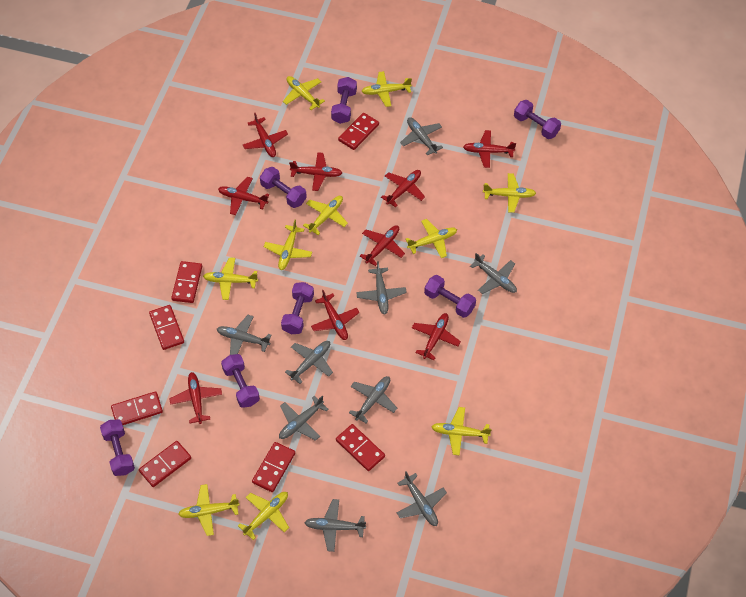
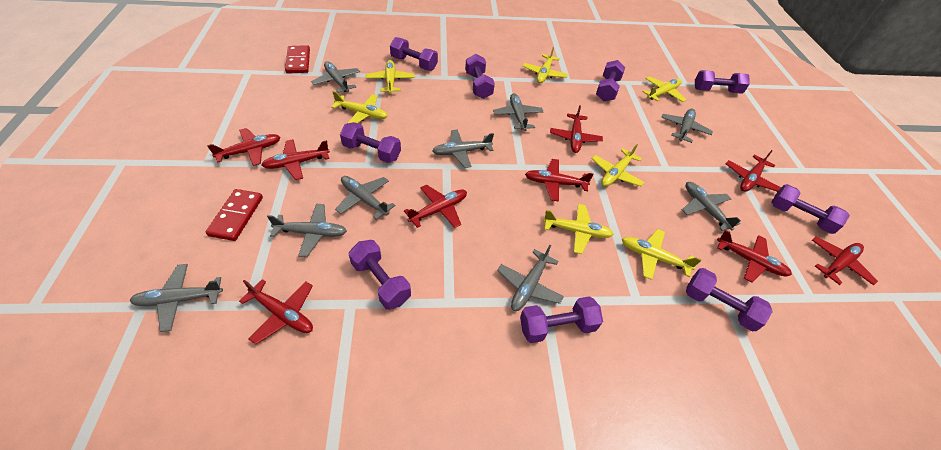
purple dumbbell: [100,420,135,476] [221,354,260,408] [260,167,307,208] [281,282,314,334] [331,77,357,124] [424,275,476,318] [514,100,561,139] = 7 -> [340,122,401,163] [349,240,411,310] [390,37,438,71] [465,54,495,99] [520,296,603,343] [596,60,625,101] [686,268,772,331] [695,70,750,94] [771,184,850,234] = 9
red domino: [111,391,163,425] [139,441,191,487] [149,305,184,350] [171,261,202,303] [252,442,295,492] [336,424,385,471] [338,113,379,150] = 7 -> [206,189,263,241] [285,45,310,74] = 2
yellow plane: [178,484,240,536] [203,257,258,300] [238,492,289,540] [264,220,312,270] [283,76,325,110] [303,196,348,235] [362,71,412,107] [405,219,457,258] [432,407,492,456] [483,173,536,213] = 10 -> [331,91,388,123] [366,60,415,94] [523,47,568,84] [543,204,614,254] [592,144,644,187] [622,229,702,280] [643,76,686,102] = 7

